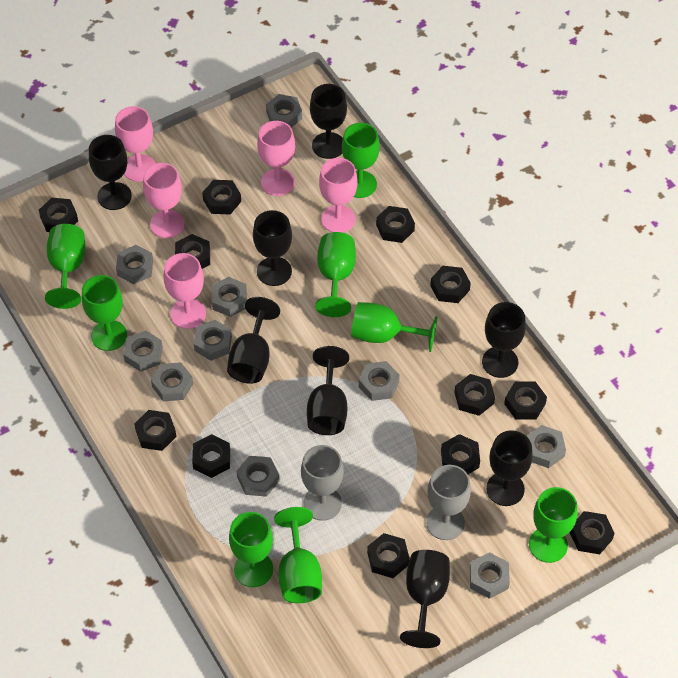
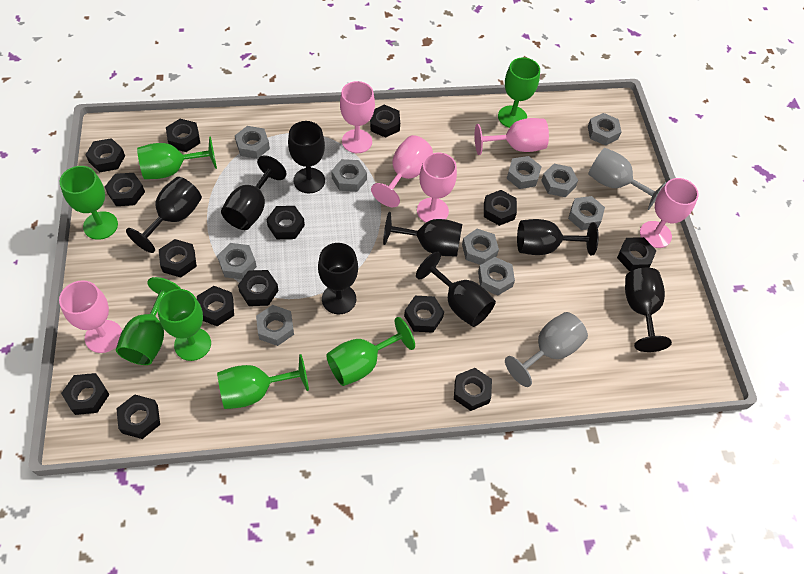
black nut: [39,198,78,232] [134,410,176,451] [175,234,210,269] [192,434,230,478] [202,180,241,215] [367,533,410,578] [376,206,415,243] [430,266,471,303] [441,434,480,474] [454,374,495,416] [504,382,547,420] [569,511,615,554] = 12 -> [61,373,110,415] [85,138,125,173] [105,173,145,206] [116,394,160,439] [159,239,197,278] [166,119,200,152] [197,286,234,326] [238,270,279,306] [266,206,305,239] [370,105,400,138] [404,296,444,333] [454,368,492,411] [484,190,517,226] [617,237,657,271] = 14
green goblet: [45,224,86,309] [82,275,127,351] [229,512,273,587] [274,507,322,603] [315,232,356,317] [342,123,380,198] [351,302,438,352] [529,487,577,563] = 8 -> [60,166,118,240] [116,277,181,365] [137,137,217,179] [157,289,211,361] [217,354,309,409] [326,317,415,386] [498,57,540,128] = 7
pink goblet: [115,106,156,182] [143,163,185,238] [164,253,206,329] [257,121,295,196] [319,158,358,233] = 5 -> [59,280,122,353] [340,81,375,153] [371,135,433,207] [417,153,457,223] [475,118,549,155] [640,178,699,248] = 6

